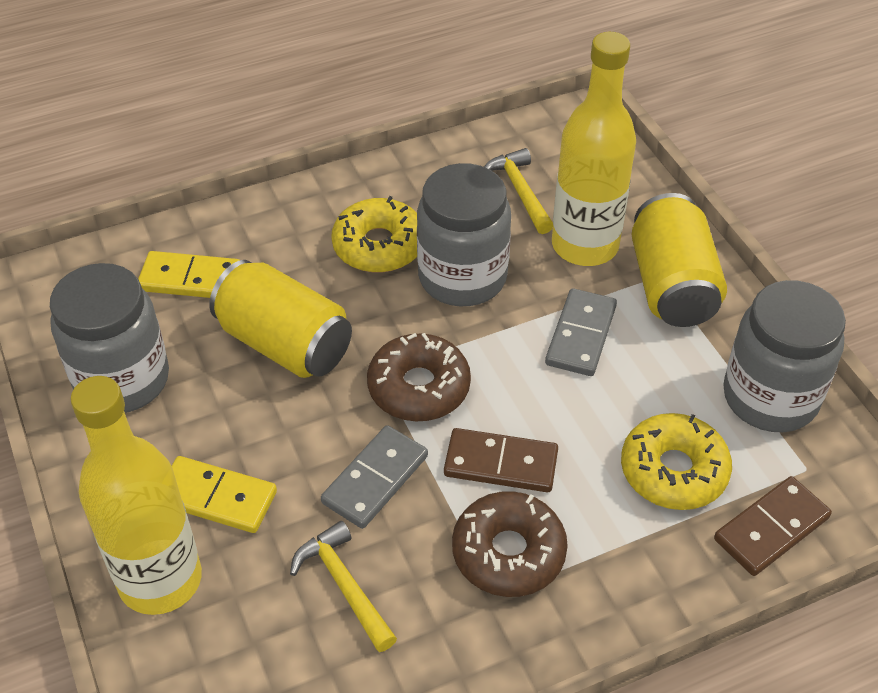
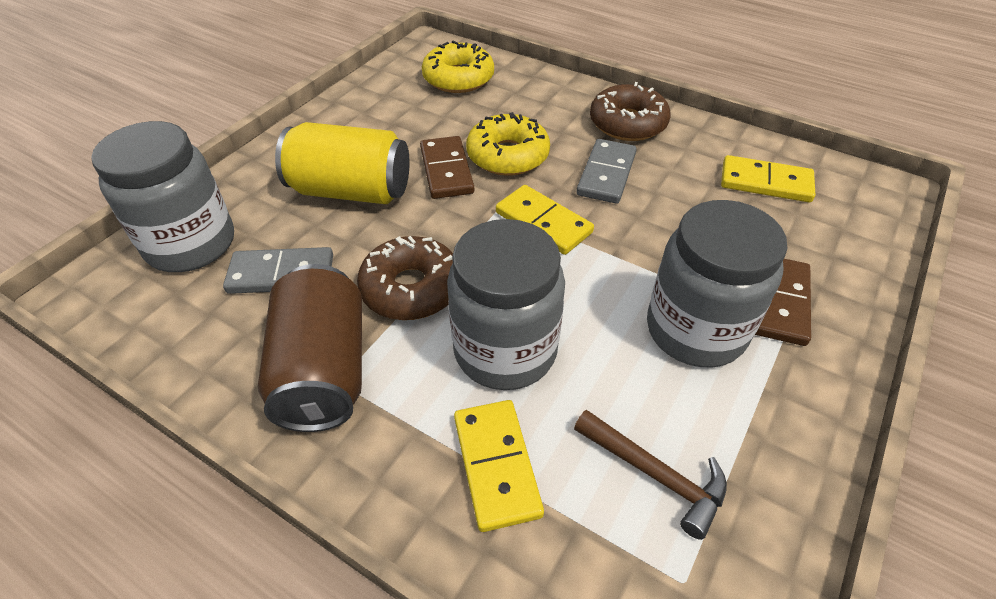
brown can: none = 0 -> [258,264,362,432] = 1
brown hammer: none = 0 -> [574,410,727,540] = 1
yellow bottle: [70,376,202,615] [552,32,636,266] = 2 -> none = 0
yellow can: [209,260,352,378] [631,193,727,327] = 2 -> [275,122,410,204] = 1
yellow domino: [138,251,240,298] [172,456,277,533] = 2 -> [454,400,544,532] [496,185,594,255] [721,155,815,202] = 3
yellow hammer: [290,521,397,652] [484,148,553,234] = 2 -> none = 0

